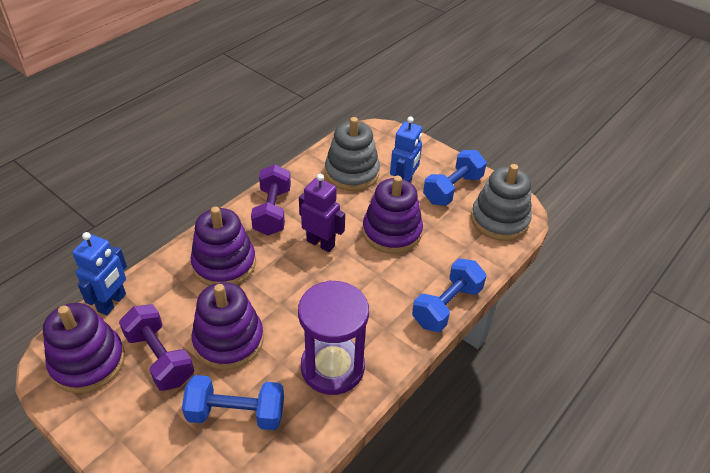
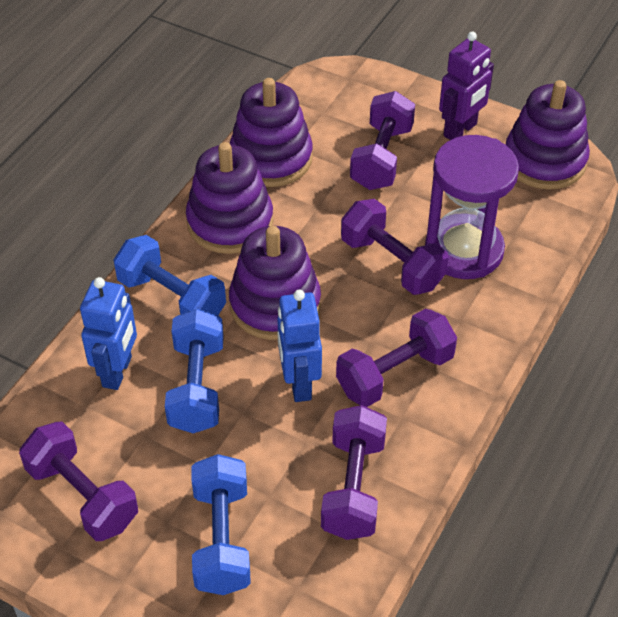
grey stacking toy: [325,117,380,191] [471,164,532,241] = 2 -> none = 0
purple dumbbell: [119,305,194,391] [251,164,291,235] = 2 -> [19,421,138,541] [321,405,387,540] [336,308,457,407] [341,199,448,295] [350,91,415,190] = 5

